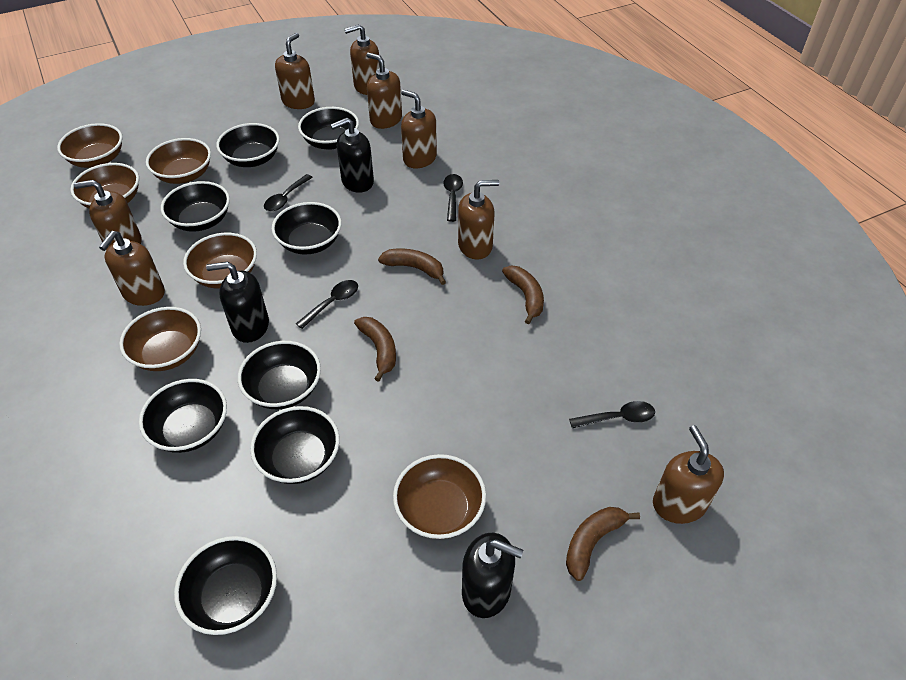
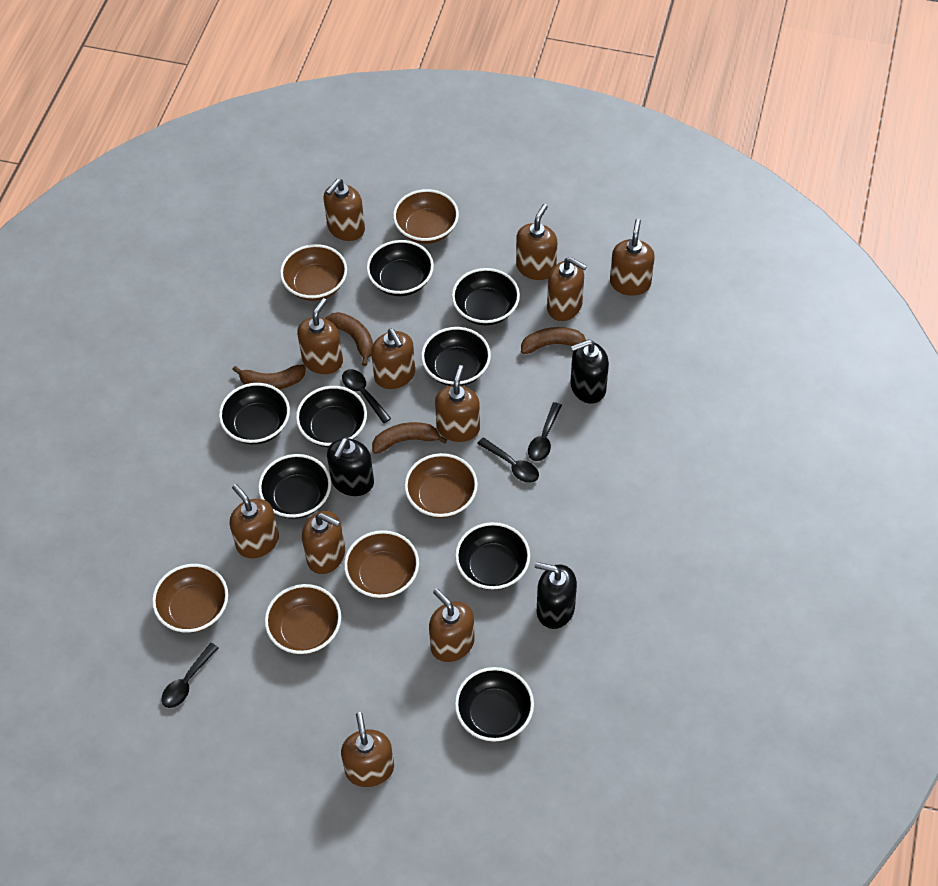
brown soap dispenser: [74,180,142,250] [99,231,165,306] [275,33,315,109] [345,24,380,95] [366,53,402,129] [401,90,437,168] [458,180,499,259] [653,425,724,524] = 8 -> [229,484,279,558] [297,298,343,374] [302,511,345,574] [324,179,365,241] [341,712,394,787] [371,329,415,389] [429,588,475,662] [435,365,480,442] [516,204,557,280] [547,257,587,321] [610,219,655,296] = 11

